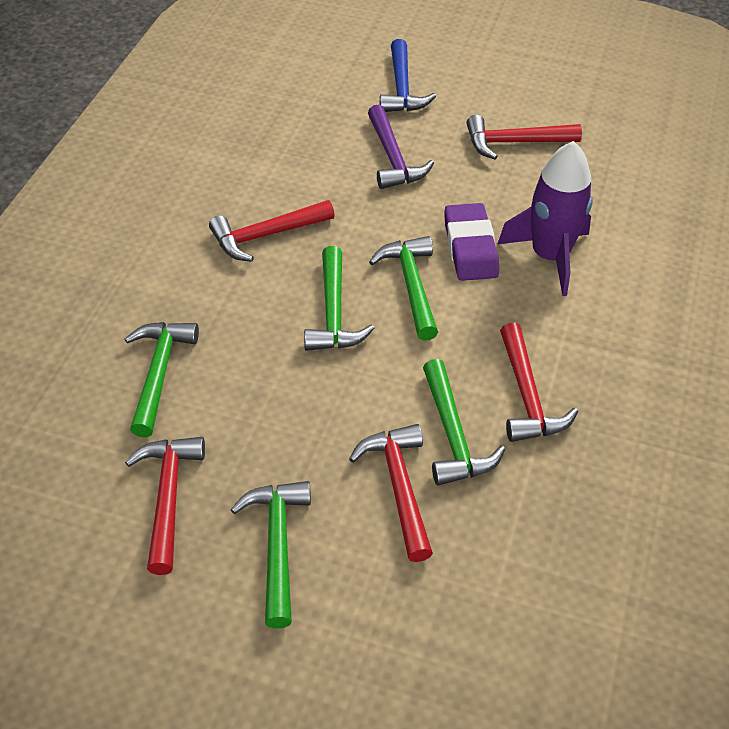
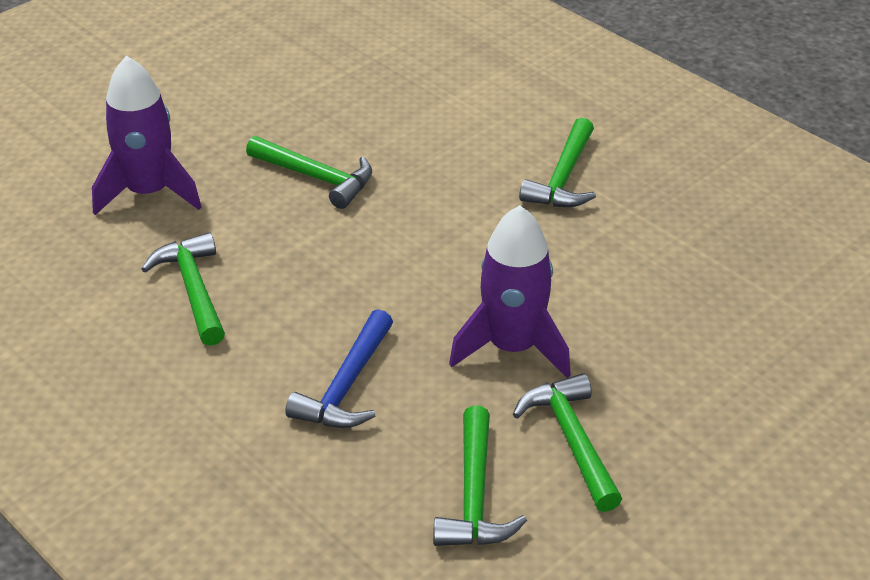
purple eraser: [444,203,499,281] = 1 -> none = 0
purple hammer: [368,104,434,189] = 1 -> none = 0
purple rocket: [498,141,593,296] = 1 -> [92,56,201,215] [449,205,571,378] = 2
red hammer: [125,437,205,575] [209,200,335,262] [349,424,433,562] [466,115,582,159] [500,323,578,442] = 5 -> none = 0

